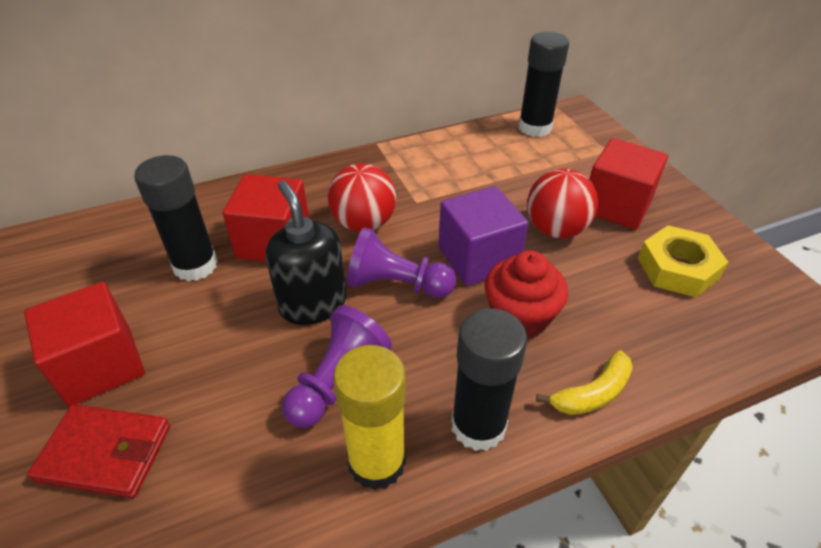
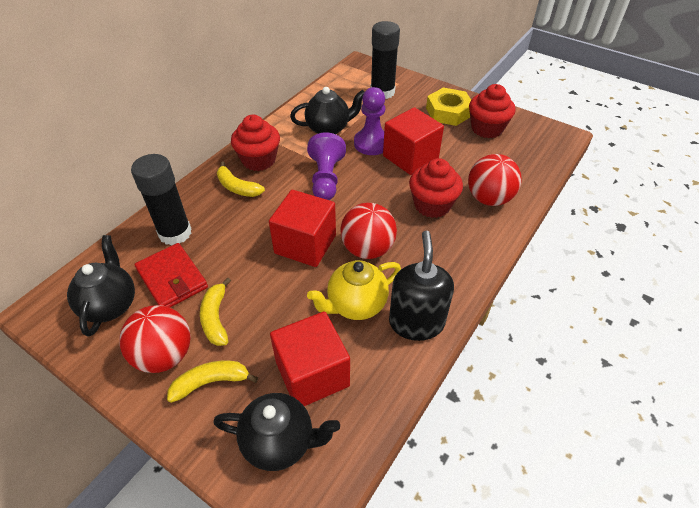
black glue stick: [134,155,218,281] [451,308,527,451] [518,32,569,137] = 3 -> [131,154,192,245] [370,21,400,99] = 2
black teapot: none = 0 -> [67,235,135,337] [213,393,340,471] [290,87,364,134] = 3
purple cube: [439,186,529,286] = 1 -> none = 0
red ball: [328,163,396,232] [527,169,598,238] = 2 -> [119,305,191,373] [341,203,397,259] [468,154,522,206] = 3
red cupcake: [485,250,568,338] = 1 -> [231,114,280,171] [409,158,463,218] [469,84,516,138] = 3
yellow banana: [536,350,633,415] = 1 -> [167,361,258,403] [200,277,231,346] [217,161,265,197] = 3
yellow glue stick: [333,345,406,490] = 1 -> none = 0
yellow teapot: none = 0 -> [307,260,401,320] = 1

